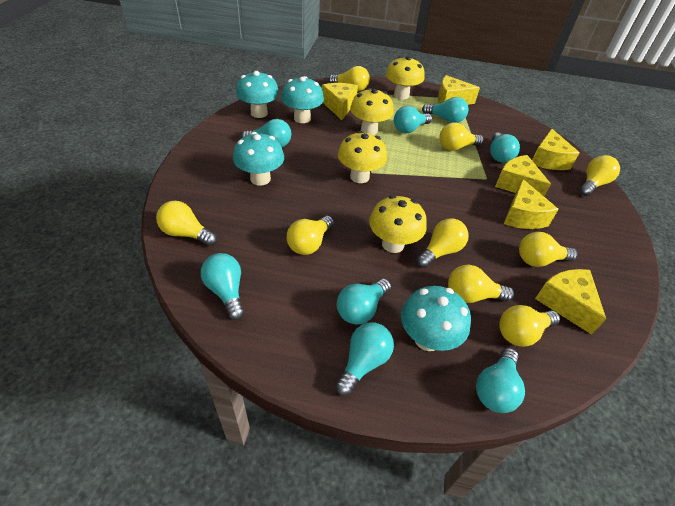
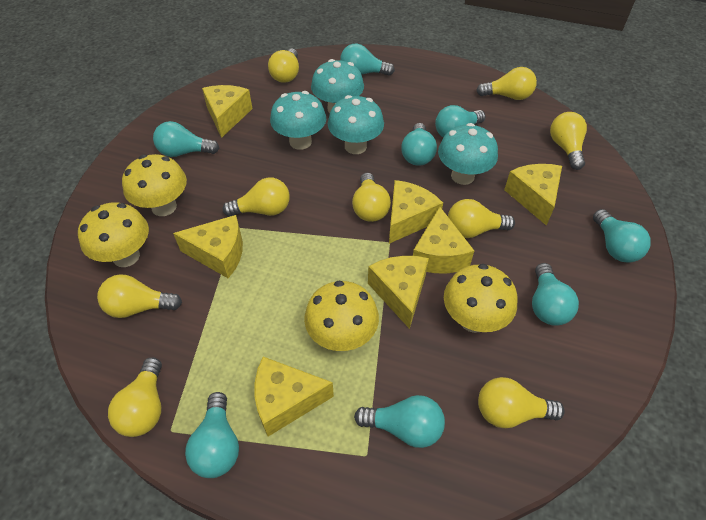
yellow cheese: [322,83,358,120] [438,75,480,105] [495,155,551,196] [504,179,559,229] [532,129,580,170] [535,269,606,335] = 6 -> [173,215,243,278] [202,85,253,138] [255,357,334,437] [368,256,429,329] [389,180,443,244] [413,207,474,274] [504,164,562,226] = 7

